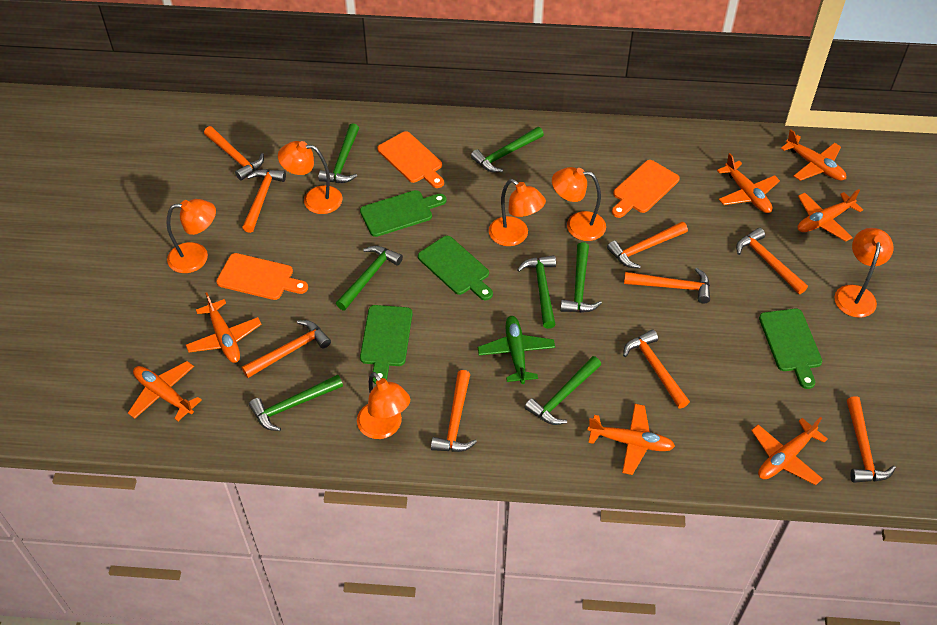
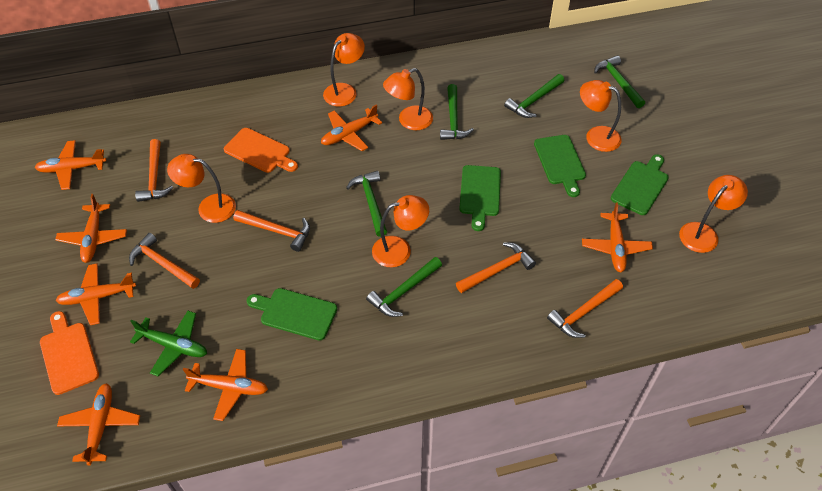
green hammer: [249,375,343,431] [318,124,359,183] [336,246,403,310] [471,127,544,173] [517,255,556,329] [524,356,601,425] [560,242,602,313] = 7 -> [346,171,387,237] [366,257,442,317] [440,84,474,140] [504,74,564,118] [594,55,645,108] = 5
orange cutting board: [216,253,308,300] [377,131,444,188] [612,160,680,218] = 3 -> [40,311,99,395] [224,128,298,173] = 2
orange hammer: [204,126,264,181] [242,169,286,233] [242,320,331,378] [431,370,477,452] [607,222,688,269] [623,330,690,409] [624,268,710,304] [736,228,808,294] [847,396,896,483] = 9 -> [129,233,200,289] [135,139,173,202] [233,210,310,252] [456,242,536,293] [547,279,623,338] = 5

